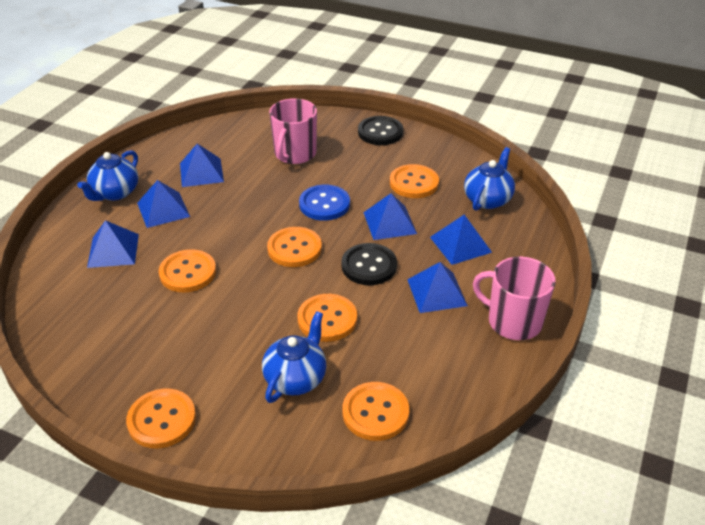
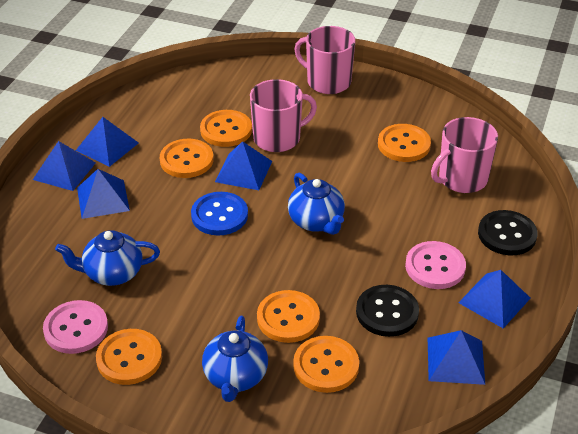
pink button: none = 0 -> [43,300,108,354] [405,241,466,289] = 2
pink mug: [269,99,317,164] [473,257,556,340] = 2 -> [250,79,317,152] [294,26,355,94] [431,117,498,193] = 3

